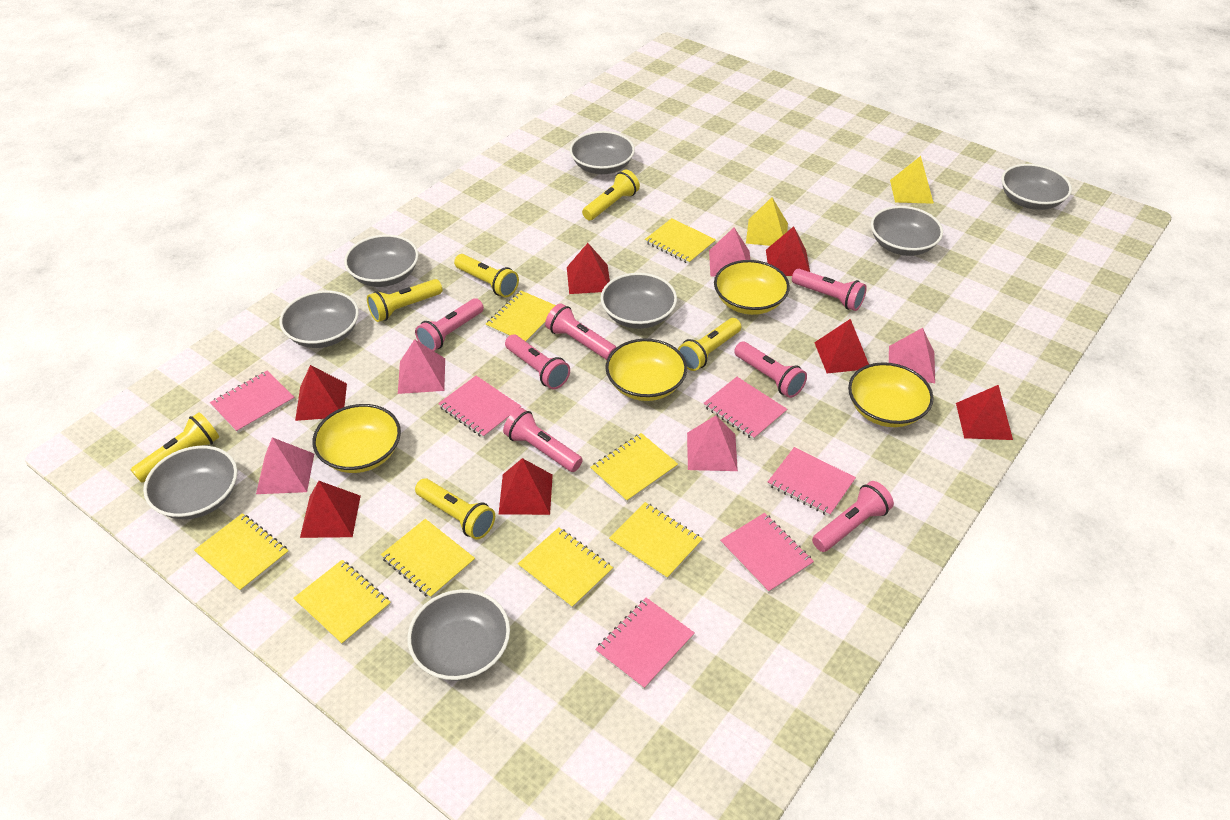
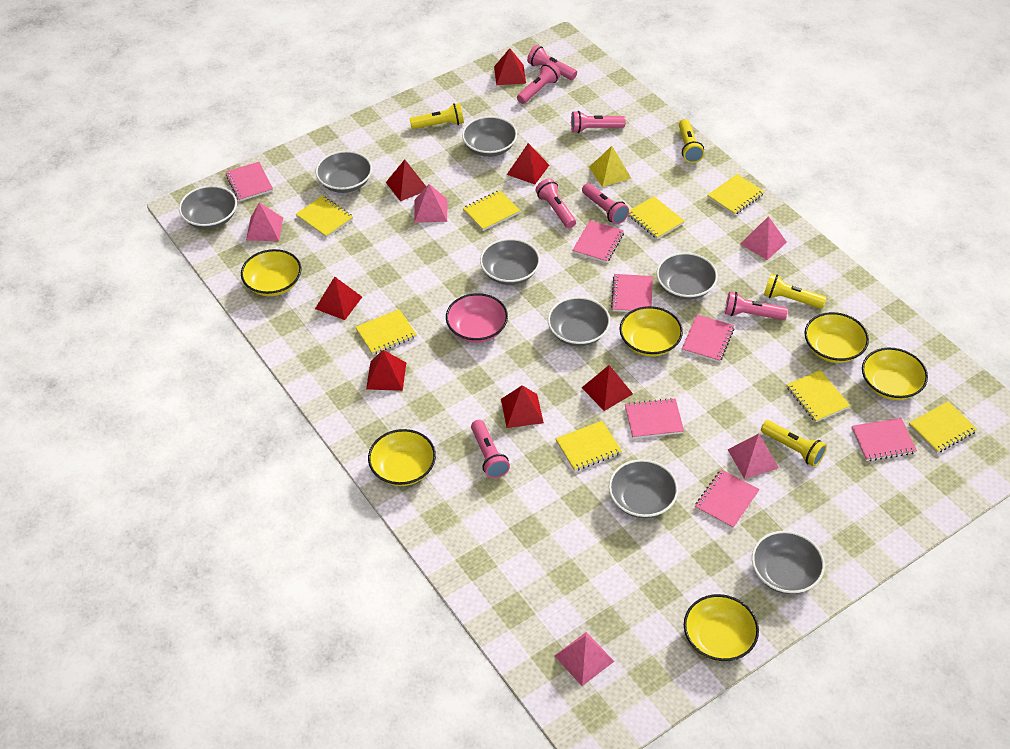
pink bowl: none = 0 -> [446,293,508,343] = 1
pink notebook: [210,371,295,433] [438,376,521,438] [595,598,695,689] [703,377,787,440] [720,513,814,593] [768,447,856,516] = 6 -> [225,162,273,201] [572,220,624,263] [611,274,653,312] [625,398,684,439] [682,315,735,362] [695,469,760,529] [851,418,917,461] = 7
yellow bowl: [312,404,401,473] [605,339,687,401] [714,260,790,315] [848,362,934,427] = 4 -> [241,249,301,296] [368,429,436,486] [620,306,683,357] [684,594,759,662] [804,312,869,363] [862,347,928,400] = 6
yellow flashlight: [131,412,219,483] [367,279,442,322] [415,478,495,540] [454,254,519,297] [582,169,640,221] [678,318,741,371] = 6 -> [410,103,464,129] [679,119,704,163] [761,420,827,467] [764,274,826,309] = 4
yellow pyramid: [746,197,788,246] [890,156,934,204] = 2 -> [589,146,632,187] = 1

